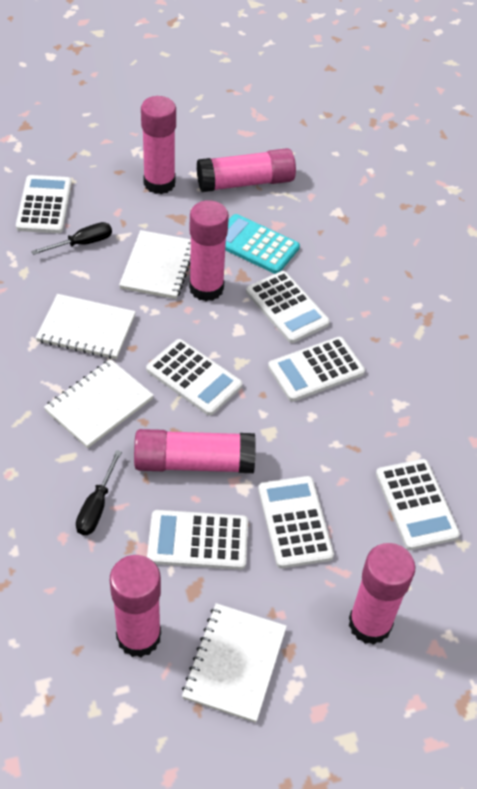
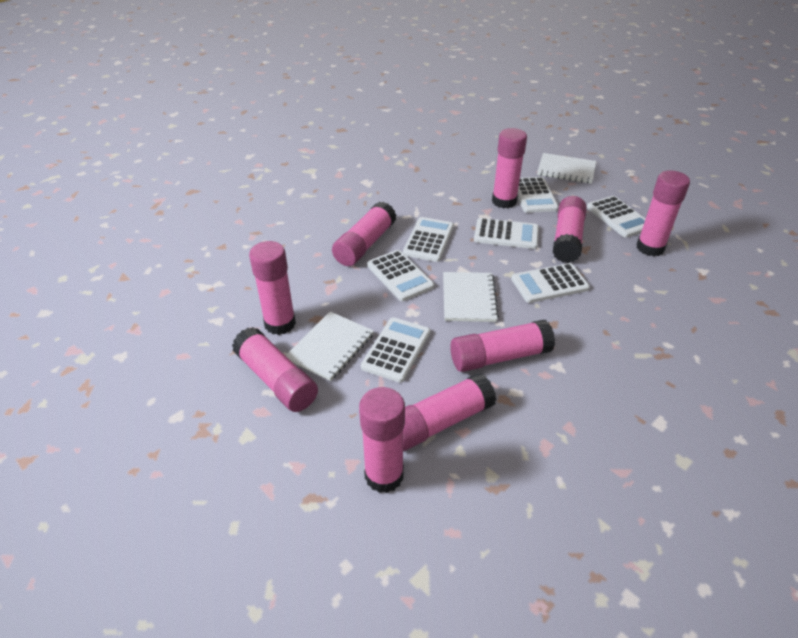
black screwdriver: [31,222,112,255] [76,450,122,535] = 2 -> none = 0
pink glue stick: [110,555,161,657] [134,429,256,473] [141,96,176,194] [189,200,229,301] [197,148,296,192] [349,543,415,645] = 6 -> [232,327,318,412] [249,241,296,335] [332,202,396,266] [359,387,405,493] [403,373,496,451] [450,320,555,372] [492,128,527,209] [552,196,587,263] [636,170,690,256] = 9
turquoise calculator: [225,214,300,274] = 1 -> none = 0
white notebook: [36,294,136,359] [44,359,154,448] [119,230,191,299] [182,603,287,723] = 4 -> [285,312,374,381] [443,272,499,322] [537,153,596,184] = 3

